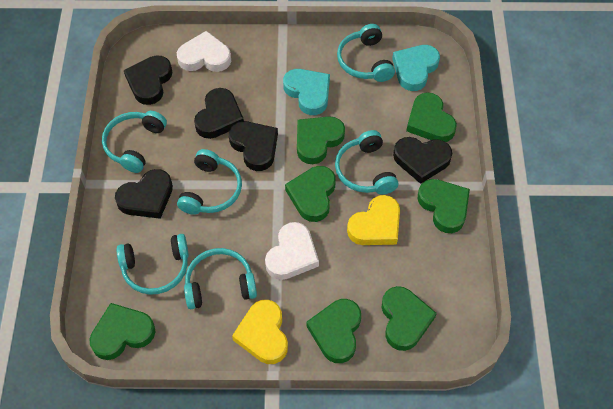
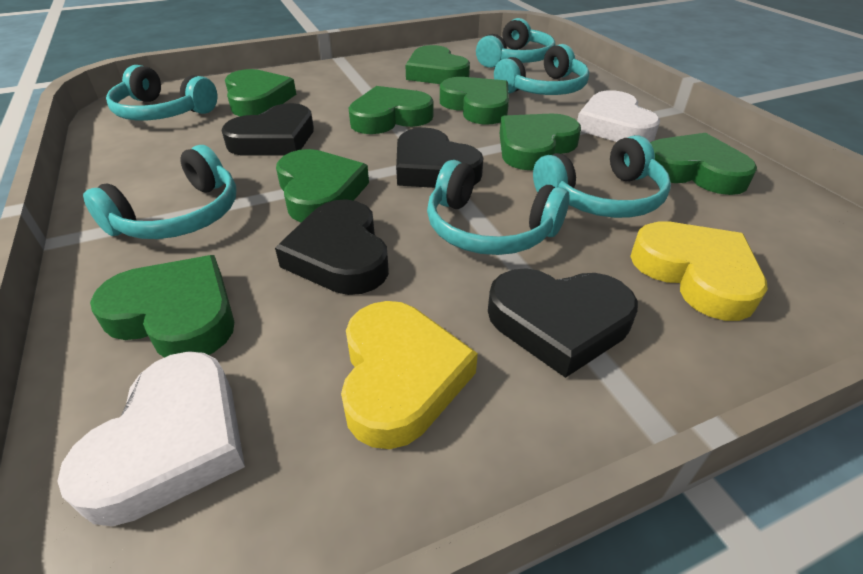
black heart: [115,169,173,219] [124,56,172,105] [194,88,244,139] [229,121,278,171] [393,137,452,184] = 5 -> [221,103,314,156] [275,199,389,295] [396,127,483,188] [488,268,638,378] = 4
green heart: [89,303,156,360] [285,166,336,222] [297,116,345,164] [306,299,361,363] [381,286,437,351] [406,93,457,142] [418,179,470,233] = 7 -> [90,255,234,358] [225,69,296,116] [276,149,369,222] [349,86,433,134] [406,45,470,84] [440,77,509,124] [500,113,581,171] [650,133,757,195] = 8
turquoise heart: [283,69,330,115] [392,45,440,91] = 2 -> none = 0

